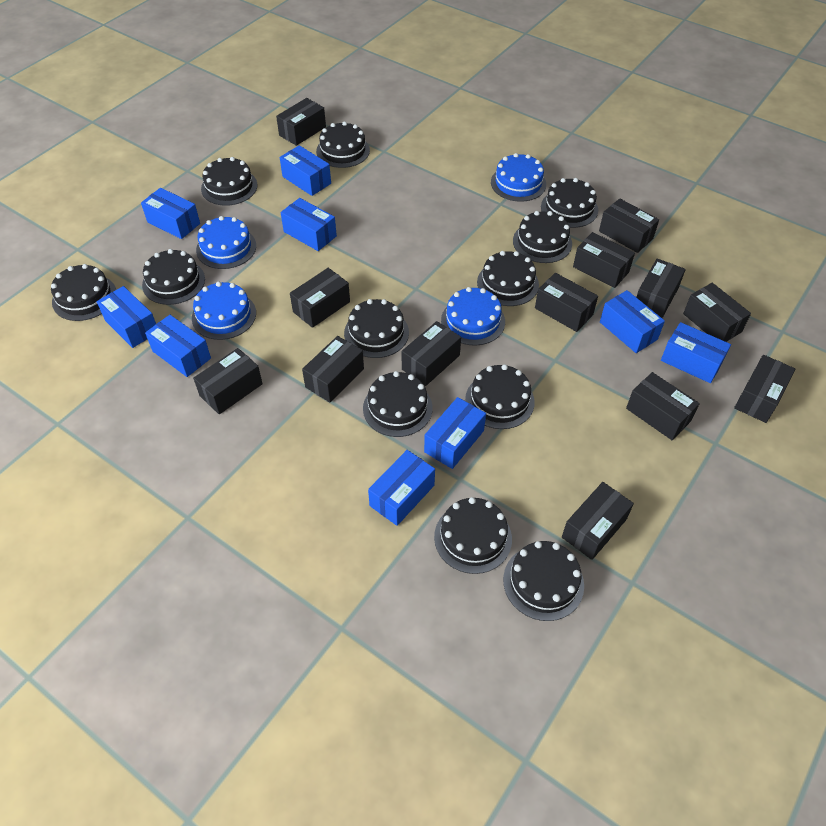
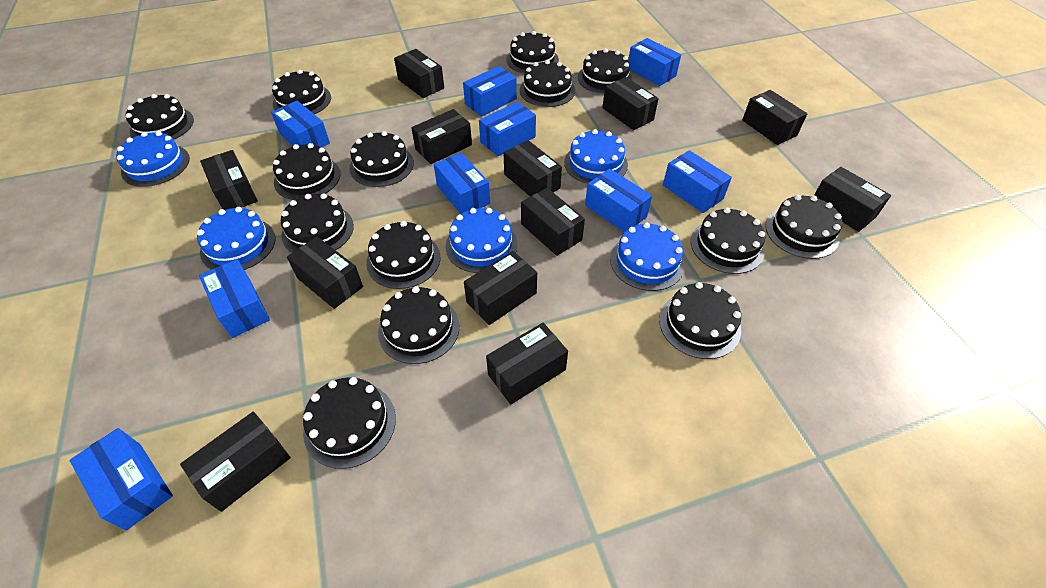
black box: [193,348,263,414] [276,98,326,146] [290,268,350,328] [302,336,364,402] [401,321,461,386] [535,273,598,332] [562,482,634,560] [573,232,635,288] [599,198,659,253] [626,372,700,440] [636,259,686,318] [683,283,751,342] [734,355,795,423] = 13 -> [180,412,290,512] [200,150,258,210] [287,237,363,309] [394,49,444,98] [411,109,472,164] [464,251,537,325] [486,323,568,405] [504,140,562,197] [521,188,585,256] [602,77,659,130] [742,90,807,145] [814,167,891,232] = 12
black cake: [51,264,116,321] [142,249,205,305] [201,157,258,206] [316,121,370,168] [344,299,409,358] [363,371,433,437] [434,497,512,574] [465,364,535,429] [477,251,539,306] [503,541,584,621] [513,211,572,263] [541,178,598,228] = 12 -> [126,94,194,139] [272,70,331,114] [273,143,341,200] [281,193,354,253] [303,377,396,469] [349,131,414,187] [366,221,440,289] [378,286,459,364] [506,31,559,74] [520,60,575,107] [578,49,632,94] [659,282,741,359] [691,208,765,274] [765,195,842,259] = 14
blue cake: [192,282,256,340] [196,216,256,269] [441,287,505,346] [491,153,546,202] = 4 -> [116,131,190,187] [197,207,276,270] [445,208,518,273] [564,129,628,184] [610,223,685,291] = 5

